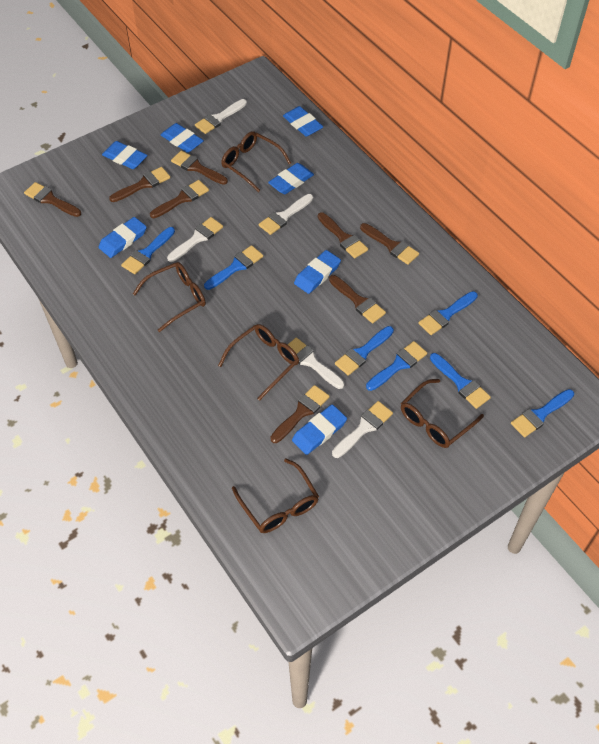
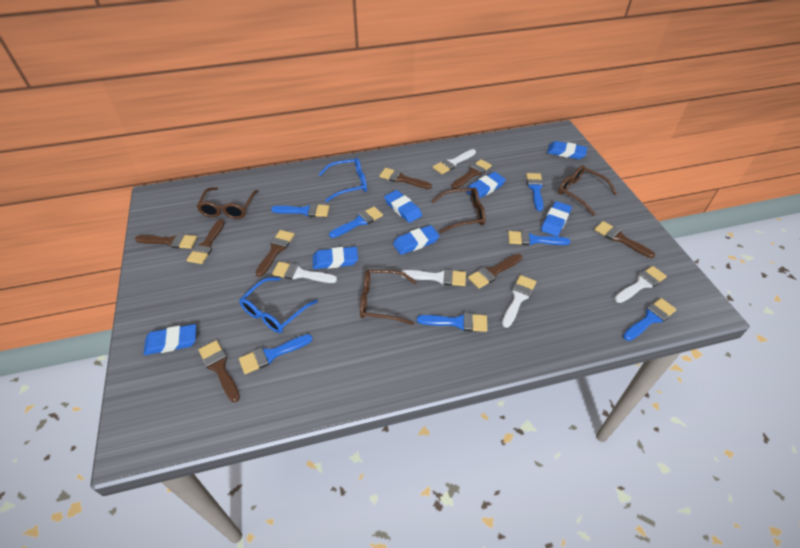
blue glasses: none = 0 -> [239,277,318,333] [319,158,367,202] = 2
brown glasses: [133,262,206,332] [218,324,299,401] [221,131,291,192] [232,459,319,533] [401,379,484,448] = 5 -> [197,187,259,219] [360,269,417,325] [431,187,486,233] [558,165,617,216] = 4

